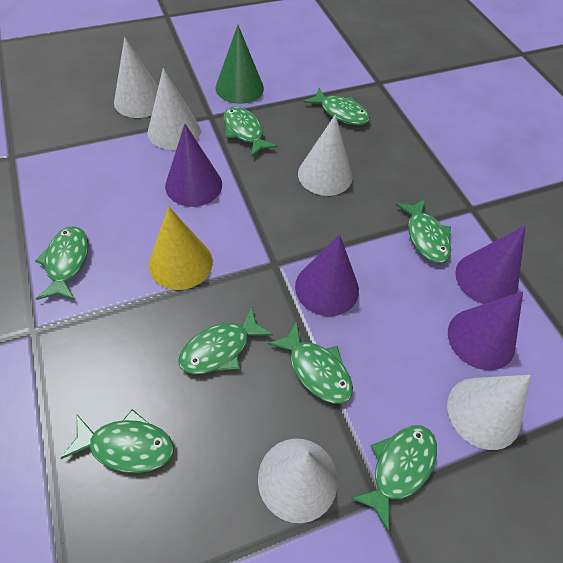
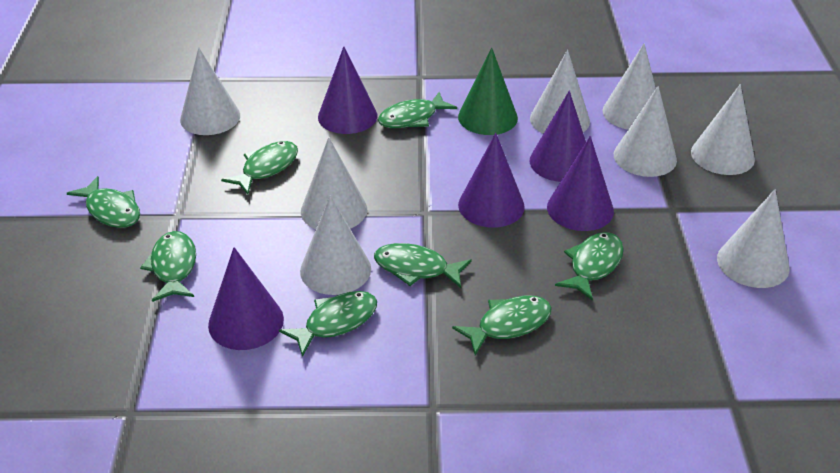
purple cone: [165,124,222,207] [295,234,359,316] [448,291,523,370] [455,225,526,304] = 4 -> [208,247,284,350] [318,46,377,134] [458,133,525,228] [530,91,586,182] [547,136,614,231] = 5
white cone: [114,37,158,118] [148,68,201,150] [258,439,338,523] [298,114,353,196] [447,375,531,450] = 5 -> [180,48,240,135] [300,196,371,295] [301,137,367,229] [530,50,590,134] [603,43,656,130] [614,86,677,177] [691,84,755,175] [717,189,790,288] = 8
yellow cone: [149,206,213,290] = 1 -> none = 0

